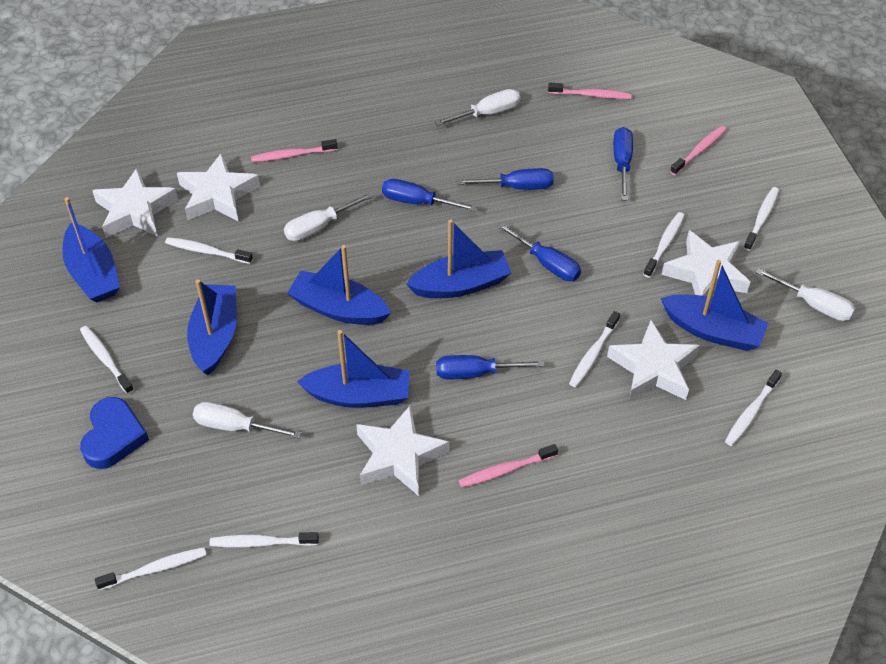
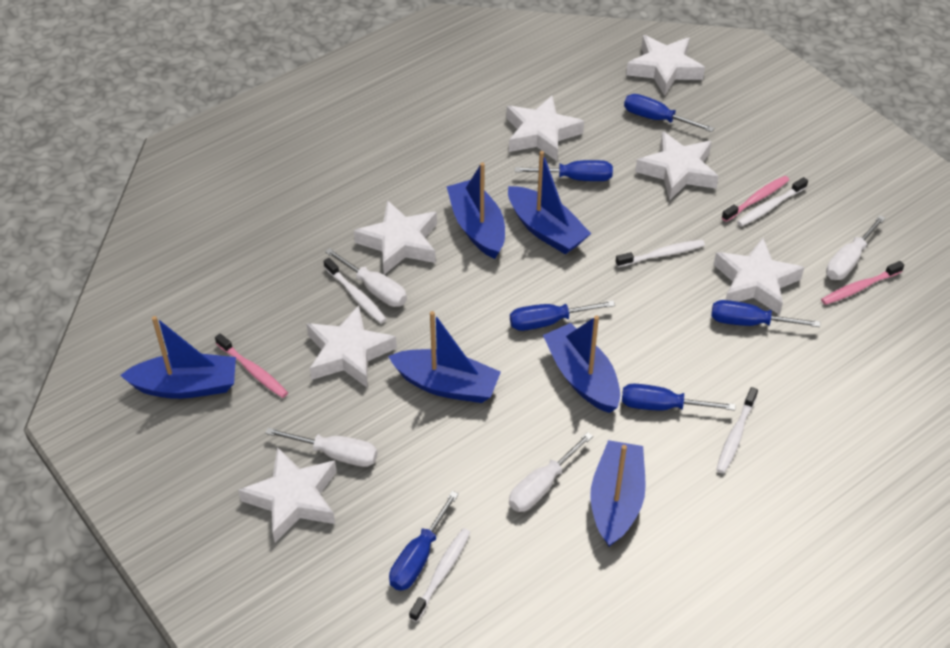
blue heart: [80,397,149,469] = 1 -> none = 0
blue screwdriver: [382,179,477,211] [436,355,544,379] [457,168,554,190] [497,223,581,281] [613,127,633,201] = 5 -> [389,491,459,591] [510,300,615,331] [515,160,613,181] [622,384,736,411] [624,94,714,132] [711,300,820,327] = 6
pink toothbrush: [251,139,338,162] [459,444,558,488] [548,82,632,99] [670,126,727,175] = 4 -> [215,333,288,398] [722,176,789,222] [821,261,904,305] = 3
white star: [92,168,178,238] [177,153,260,222] [356,405,449,496] [607,320,700,400] [662,230,750,296] = 5 -> [238,447,337,543] [307,305,397,388] [354,200,437,275] [506,96,584,161] [626,35,705,96] [635,131,719,200] [714,238,804,315] = 7
white toothbrush: [80,326,134,394] [95,547,206,590] [165,237,253,264] [210,532,319,547] [569,311,620,388] [643,212,685,278] [725,370,782,446] [744,187,779,251] = 8 -> [324,258,387,323] [409,528,471,622] [616,240,705,267] [716,387,758,473] [737,177,808,226] = 5

